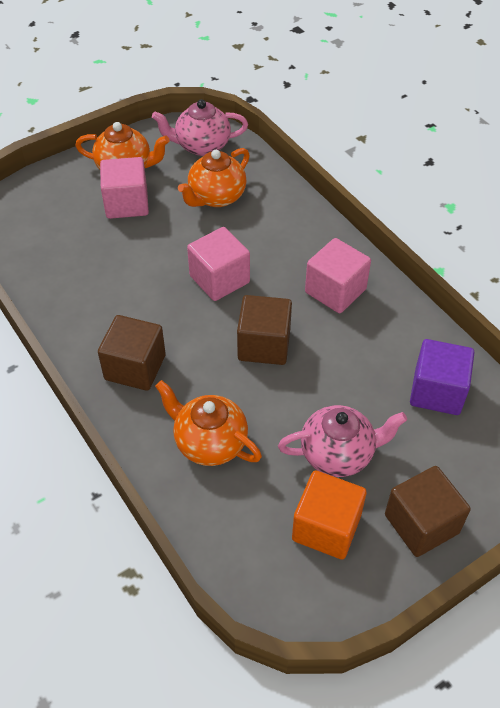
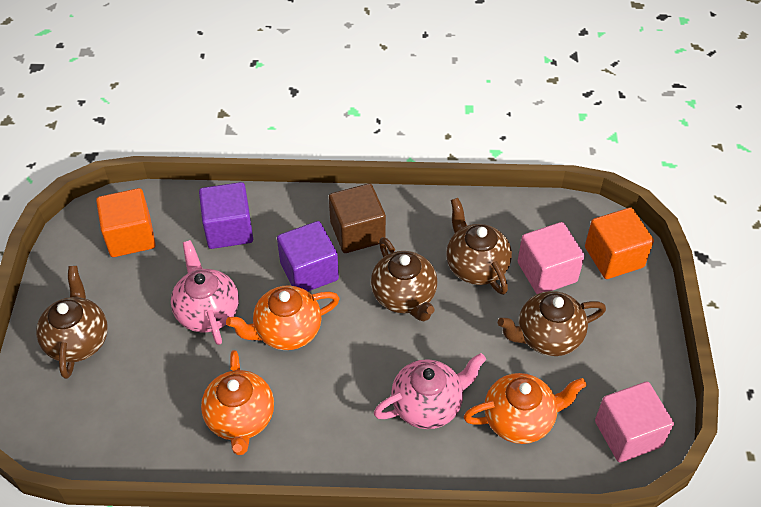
brown cube: [98,315,166,391] [237,295,292,365] [385,466,470,557] = 3 -> [329,183,386,253] = 1
brown teapot: none = 0 -> [36,266,108,379] [371,237,438,321] [446,198,512,295] [498,291,606,356] = 4
orange cube: [292,470,367,560] = 1 -> [96,188,156,257] [585,208,654,279] = 2
pink cube: [100,157,149,219] [187,227,250,301] [305,238,371,313] = 3 -> [518,222,585,294] [595,382,674,463] = 2
purple cube: [410,339,475,415] = 1 -> [199,182,253,249] [277,221,339,291] = 2

